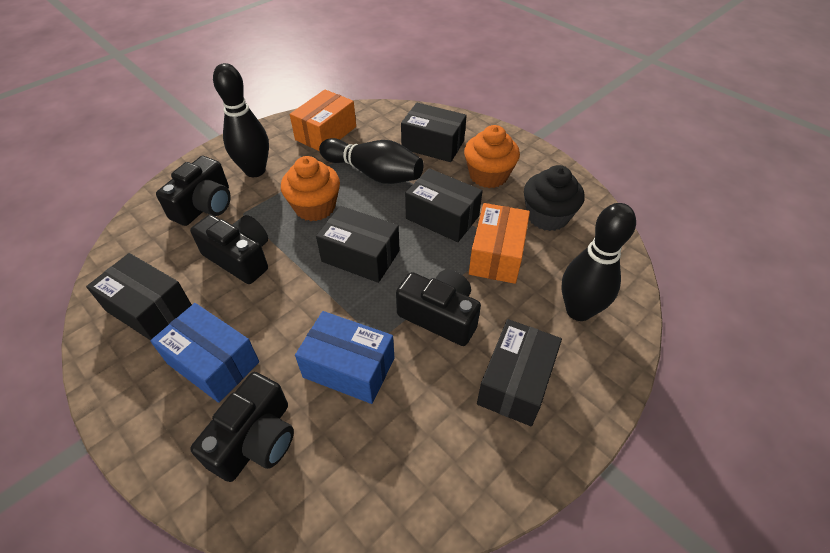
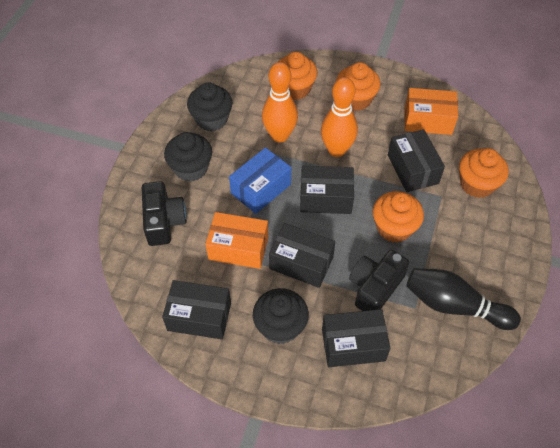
black bowling pin: [213,63,269,177] [319,138,424,184] [562,203,636,321] = 3 -> [406,268,521,330] = 1
black camera: [156,156,231,226] [190,215,268,284] [190,372,294,482] [396,270,481,346] = 4 -> [142,181,187,246] [349,250,409,311] = 2
black cupcake: [524,165,584,231] = 1 -> [164,132,212,182] [187,83,233,131] [253,288,309,344] = 3
blue box: [150,303,259,403] [295,311,394,404] = 2 -> [229,147,291,214] = 1
orange bowling pin: none = 0 -> [262,62,298,143] [321,77,358,157] = 2
orange cupcake: [281,156,340,221] [464,125,520,188] = 2 -> [278,52,318,100] [336,62,381,111] [373,191,424,243] [459,148,509,198] = 4

